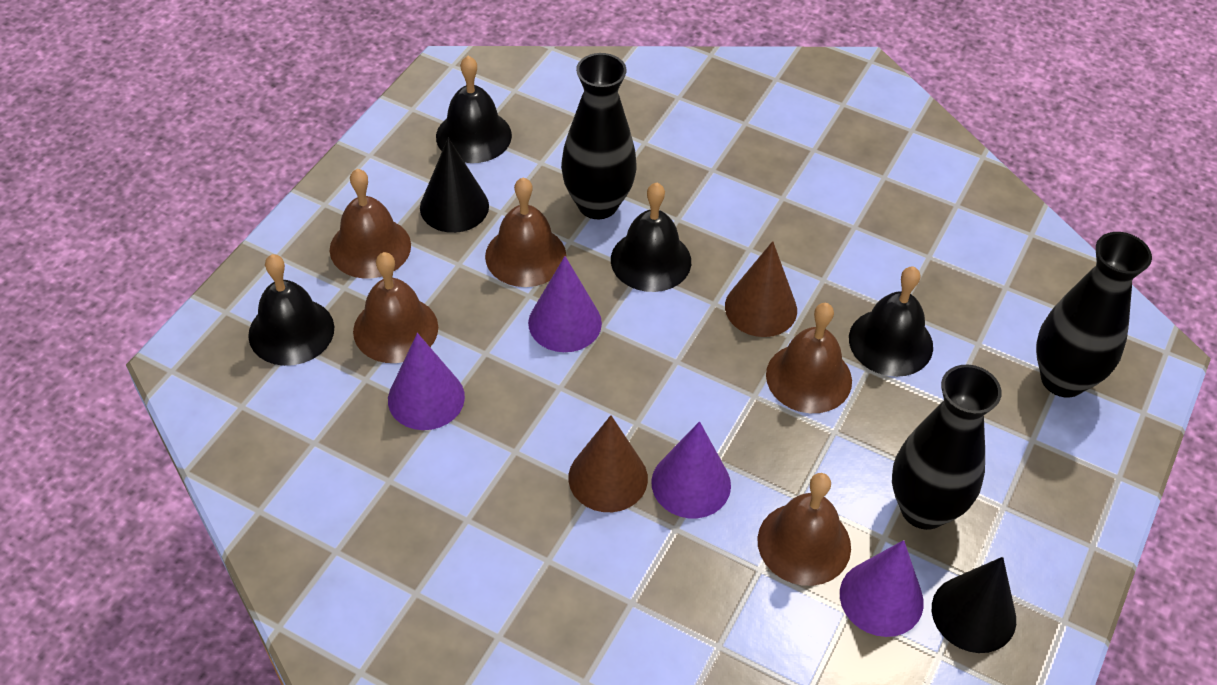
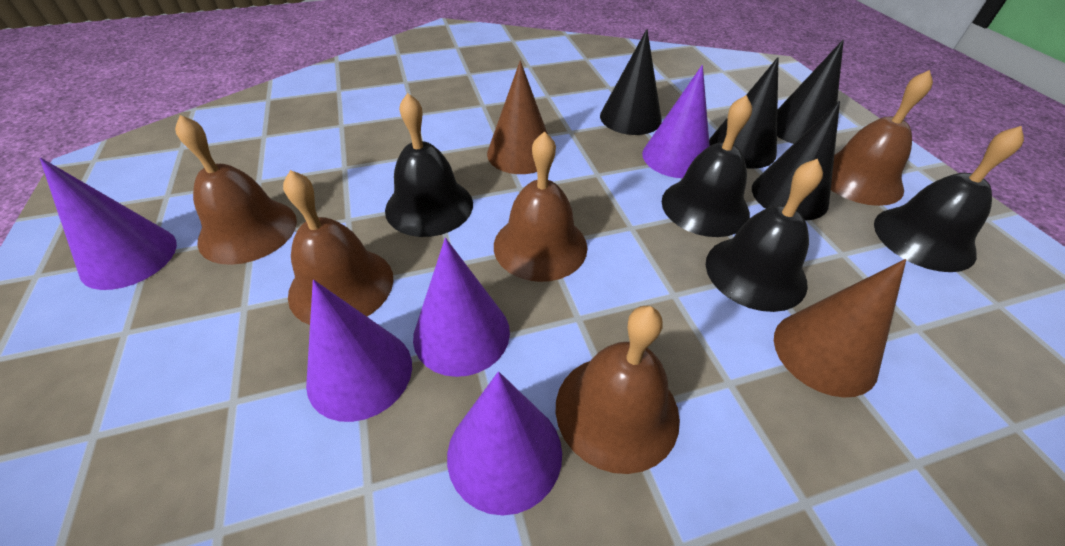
black cone: [420,138,489,233] [932,557,1016,653] = 2 -> [600,29,662,135] [709,57,779,169] [752,101,840,221] [777,39,844,144] = 4
black vase: [561,53,637,219] [892,365,1002,530] [1036,232,1152,397] = 3 -> none = 0
purple cone: [388,333,465,430] [528,256,602,352] [651,421,731,518] [840,540,924,637] = 4 -> [40,158,177,290] [306,280,412,422] [413,238,510,377] [447,371,562,515] [642,65,710,178] = 5

